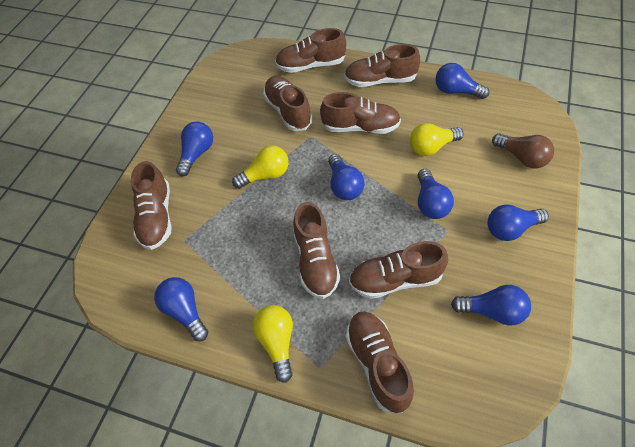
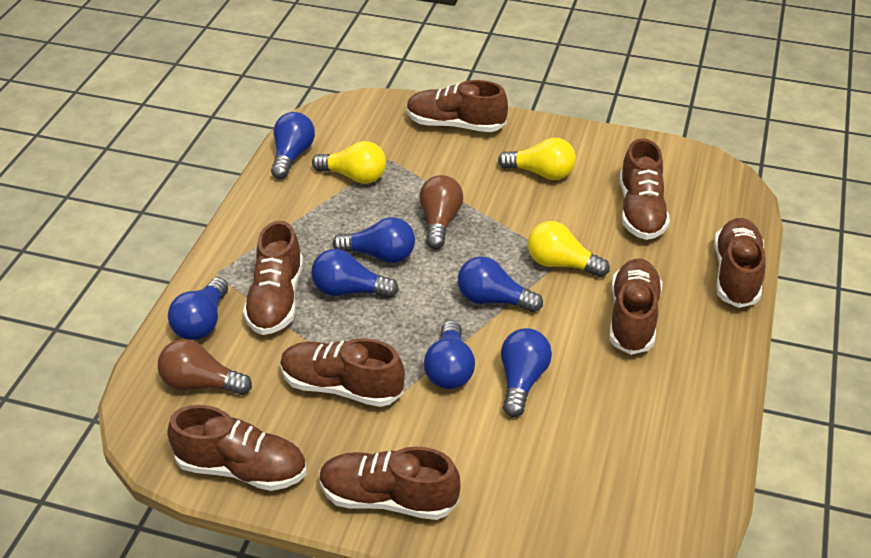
brown light bulb: [492,133,554,168] = 1 -> [158,339,252,395] [419,175,463,249] = 2

